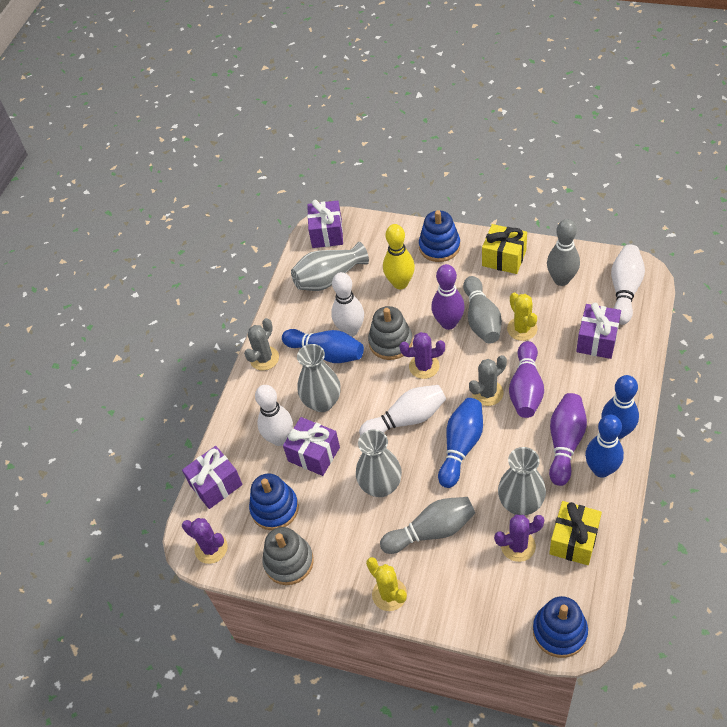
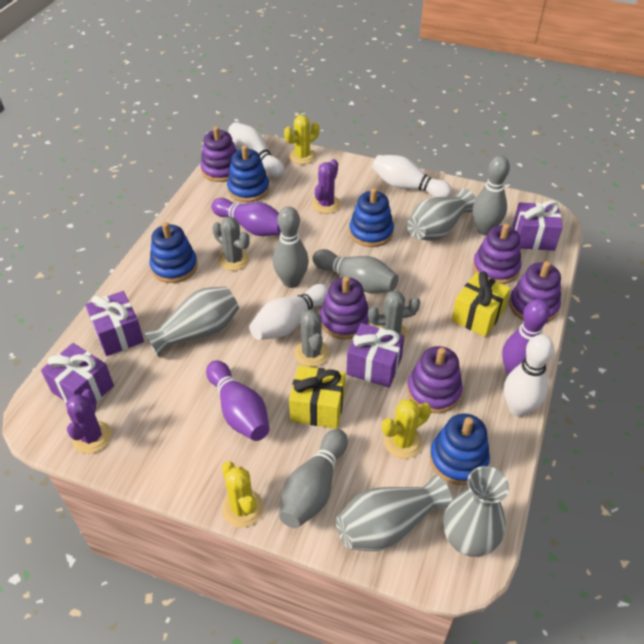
blue bowling pin: [282,329,364,363] [438,398,483,488] [585,414,624,478] [601,375,639,439] = 4 -> none = 0
blue stacking toy: [249,473,299,530] [419,210,460,262] [533,596,588,658] = 3 -> [149,222,198,283] [227,145,269,202] [349,188,394,247] [430,413,490,485] = 4
grey bowling pin: [380,497,475,554] [463,276,502,344] [547,219,580,286] = 3 -> [273,207,309,288] [279,429,348,528] [312,249,399,293] [473,156,510,235] = 4
grey cactus: [244,318,279,371] [469,355,507,406] = 2 -> [212,217,250,271] [294,308,329,367] [368,291,420,343] = 3
grey stacking toy: [262,527,314,585] [368,306,413,360] = 2 -> none = 0
purple cactus: [182,518,228,564] [399,332,445,379] [494,514,545,562] = 3 -> [66,389,112,454] [312,159,341,214] = 2
purple stacking toy: none = 0 -> [200,126,237,182] [320,276,370,340] [407,346,463,413] [473,223,521,284] [509,261,561,322] = 5
yellow bowling pin: [383,224,415,289] = 1 -> none = 0
yellow cactus: [366,557,407,611] [507,292,538,341] = 2 -> [222,462,264,528] [284,115,319,164] [382,399,431,459] = 3

